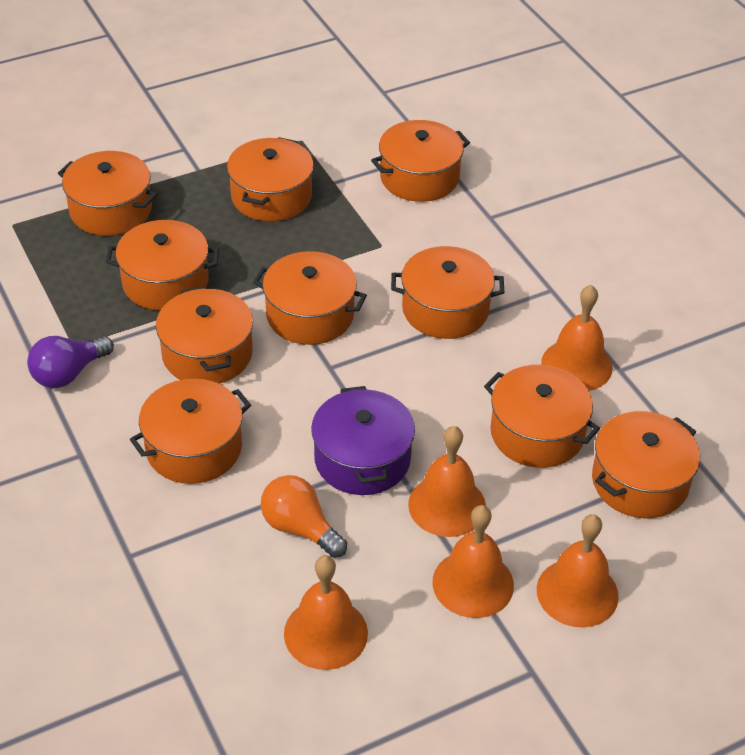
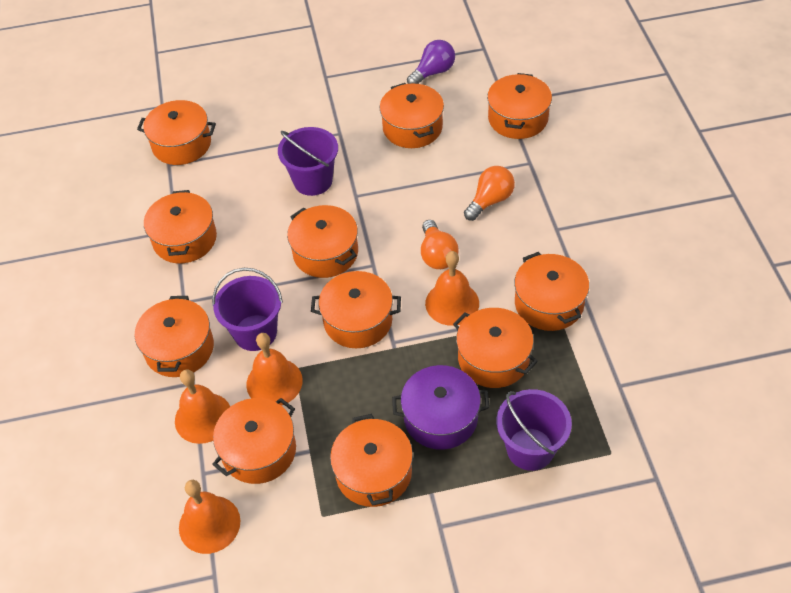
orange bell: [284,555,368,670] [408,426,486,537] [432,505,514,618] [537,514,619,627] [541,285,613,391] = 5 -> [175,369,230,444] [179,480,241,554] [246,333,303,406] [425,251,479,326] = 4
orange light bulb: [261,475,347,558] = 1 -> [421,220,459,269] [464,166,515,221] = 2
orange pot: [58,151,157,236] [106,220,219,311] [130,379,251,484] [156,286,253,384] [227,137,314,221] [253,251,367,345] [371,120,470,202] [391,246,504,339] [484,365,600,468] [592,411,700,518] = 10 -> [135,296,214,377] [137,100,216,165] [144,190,217,263] [212,398,296,484] [287,205,358,278] [311,271,401,348] [330,414,413,507] [380,83,444,148] [453,308,538,388] [487,73,552,139] [514,252,589,331] = 11
purple bucket: none = 0 -> [212,268,283,351] [278,127,338,196] [496,389,572,471] = 3

